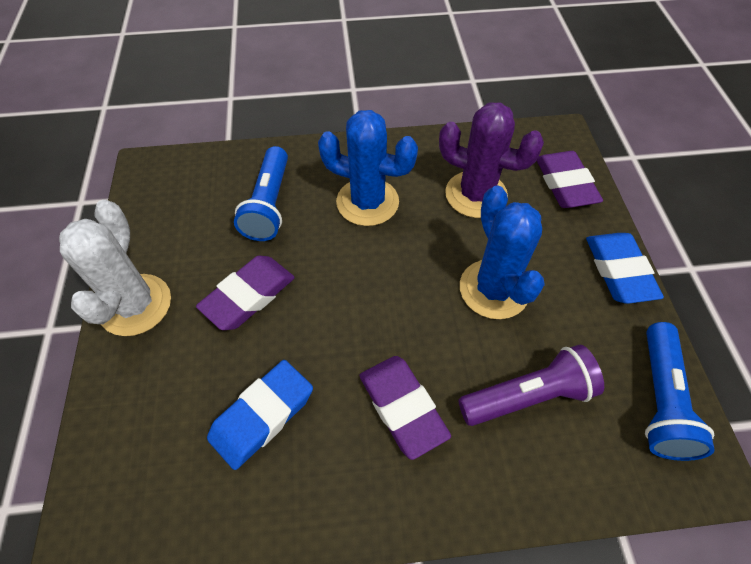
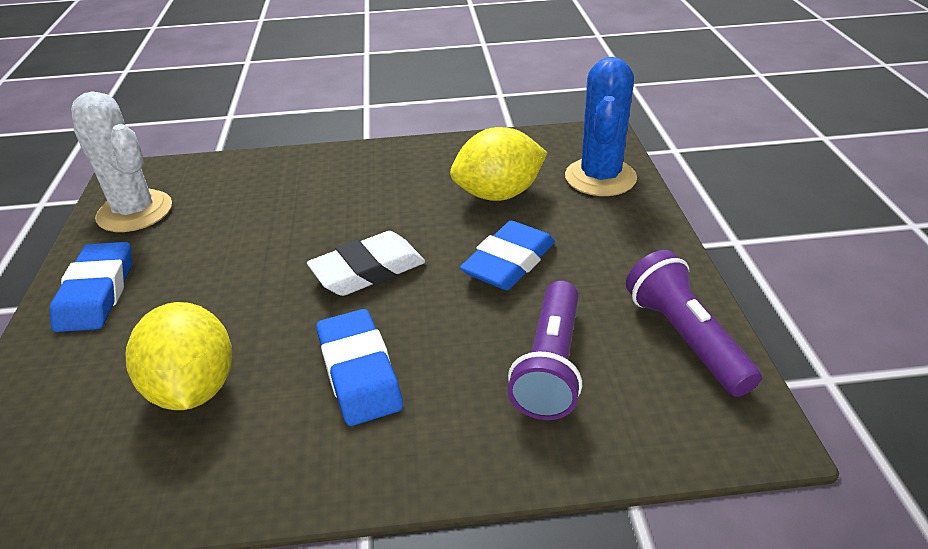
blue cactus: [318,110,418,226] [460,185,545,319] = 2 -> [565,57,637,196] = 1
blue eraser: [207,360,313,470] [586,233,664,304] = 2 -> [50,242,132,332] [316,309,403,426] [460,221,555,290] = 3
blue flashlight: [234,146,288,241] [645,322,715,461] = 2 -> none = 0
purple cactus: [439,102,544,218] = 1 -> none = 0
purple eraser: [196,256,295,330] [359,356,451,460] [536,151,603,208] = 3 -> none = 0
purple flashlight: [458,345,604,426] = 1 -> [508,280,582,420] [626,250,762,397] = 2
white eraser: none = 0 -> [307,231,425,296] = 1
yellow lemon: none = 0 -> [126,302,232,410] [450,127,547,201] = 2

